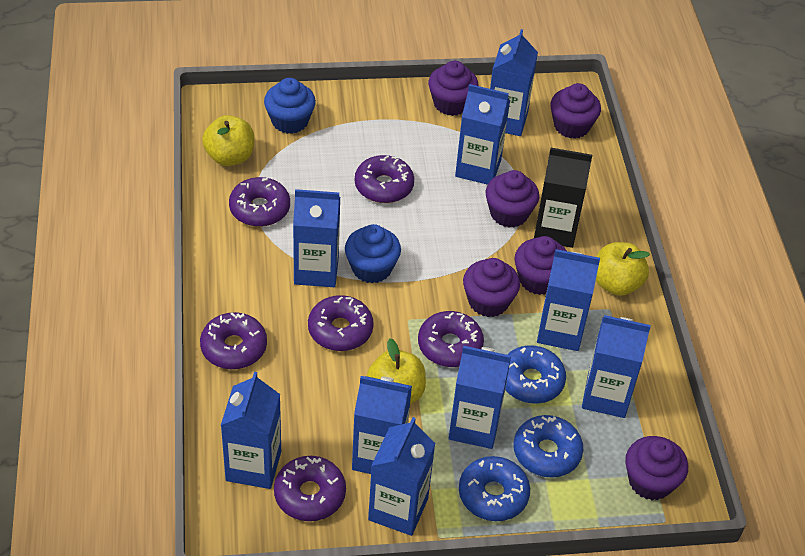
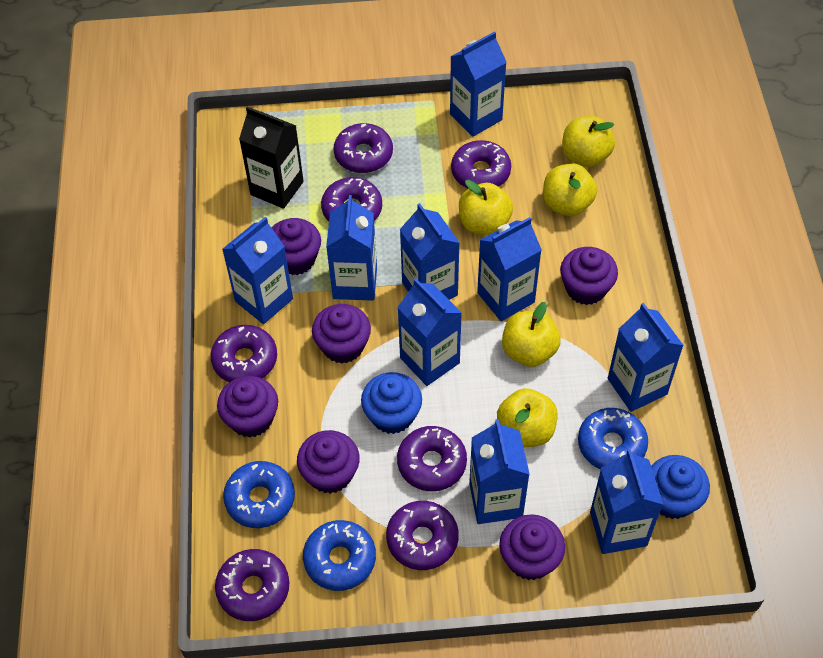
purple donut: [200,312,267,369] [229,177,290,227] [274,456,346,521] [308,295,374,351] [355,155,414,203] [418,311,484,367] = 6 -> [211,325,277,382] [215,549,289,621] [321,177,382,221] [333,123,393,173] [386,501,459,570] [397,426,467,491] [451,140,511,189] = 7
yellow apple: [202,115,254,166] [367,338,426,404] [596,242,650,296] = 3 -> [459,180,513,235] [497,388,557,447] [502,302,561,367] [543,164,597,216] [562,116,615,167] = 5

